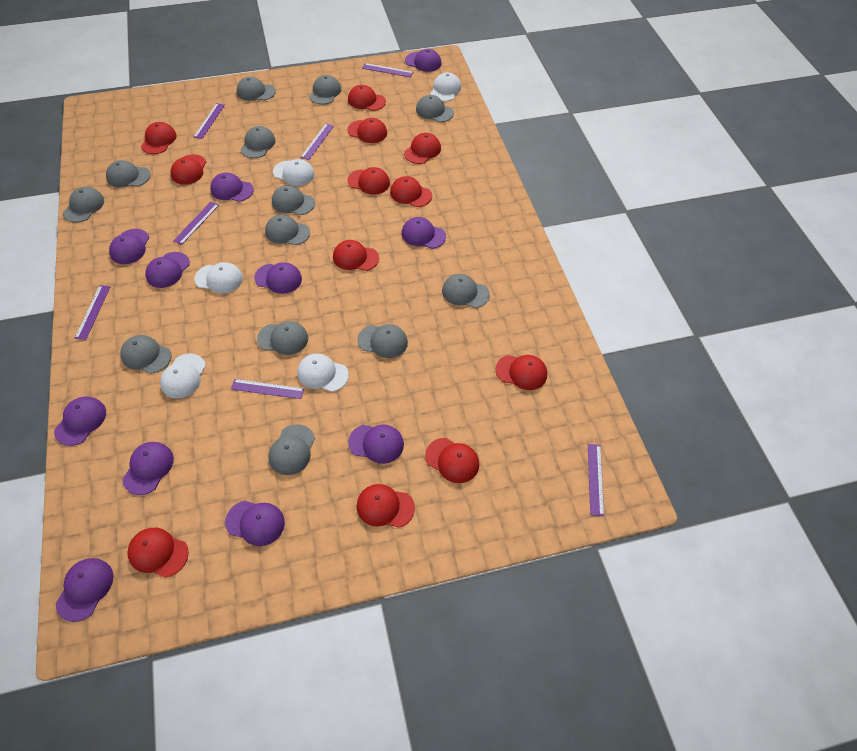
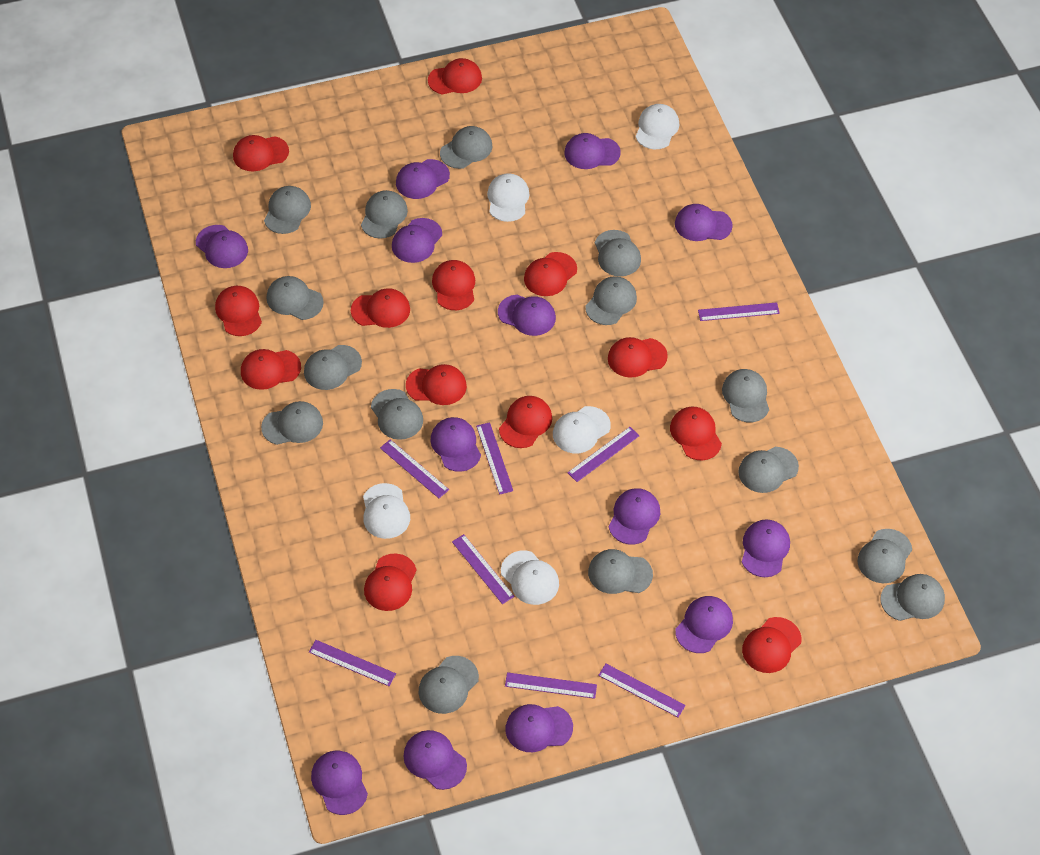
grey cap: [63,187,104,223] [106,160,150,187] [120,335,171,374] [237,77,276,101] [240,126,276,158] [257,321,308,355] [265,214,310,245] [269,424,315,475] [272,185,315,215] [309,75,341,105] [357,324,408,358] [416,95,454,122] [442,274,490,308] = 13 -> [261,401,323,445] [264,186,311,234] [267,276,324,320] [304,345,362,390] [361,190,408,239] [371,389,423,440] [418,656,479,714] [440,126,492,169] [585,276,637,325] [588,549,653,594] [595,230,641,277] [722,369,769,422] [738,447,799,493] [857,529,912,583] [880,574,945,621] = 15
purple cap: [54,396,106,446] [56,558,113,622] [109,229,149,264] [122,442,174,495] [145,252,190,288] [210,173,254,202] [225,500,285,546] [254,262,302,294] [348,424,404,464] [402,217,446,249] [405,49,441,72] = 11 -> [196,225,248,268] [311,751,368,815] [392,218,442,263] [396,159,450,199] [403,730,467,790] [430,417,481,472] [498,295,556,336] [505,704,573,752] [564,133,621,169] [609,488,660,545] [675,204,733,241] [675,596,733,653] [742,519,790,577] = 13
purple ruler: [75,285,110,340] [173,202,219,245] [194,103,225,139] [231,379,304,399] [300,123,334,160] [362,63,413,77] [588,444,604,516] = 7 -> [309,640,396,686] [380,439,449,498] [452,534,515,604] [476,422,513,495] [505,672,597,699] [567,427,640,482] [598,664,686,718] [698,302,780,321] = 8
red cap: [127,528,189,578] [141,122,177,154] [171,154,206,185] [333,240,379,271] [347,118,387,143] [347,167,390,195] [348,85,386,111] [357,484,415,528] [390,176,432,207] [404,133,441,164] [425,438,479,483] [495,355,547,390] = 12 -> [215,286,262,336] [233,135,289,171] [241,349,301,390] [351,288,410,328] [364,553,417,611] [406,364,467,405] [428,58,482,94] [432,260,475,310] [499,396,552,448] [524,252,577,296] [608,337,668,378] [670,407,722,460] [742,617,802,673] = 13

